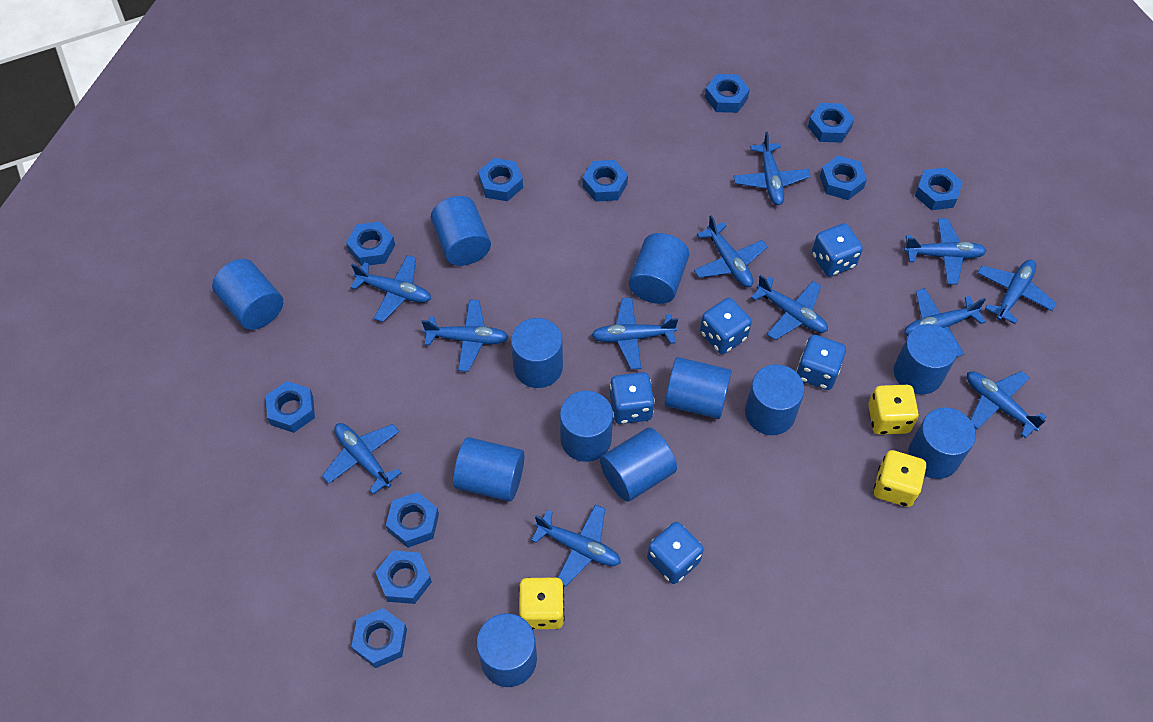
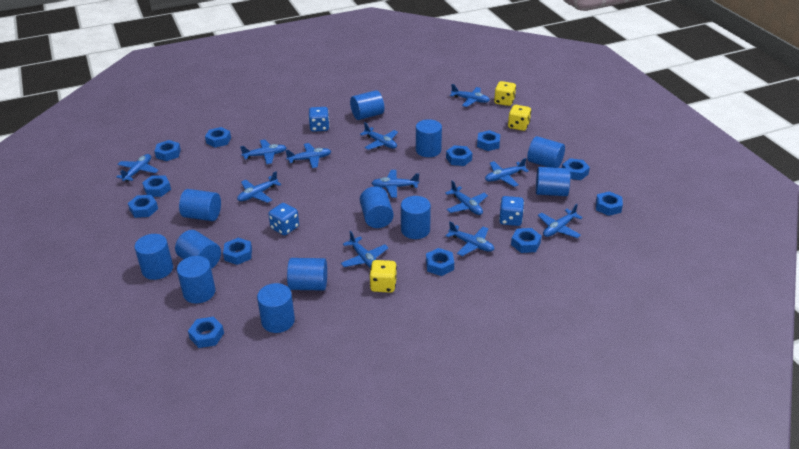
blue dice: [610,372,655,424] [647,522,704,584] [700,298,752,354] [796,335,846,390] [812,223,863,277] = 5 -> [268,203,299,235] [308,107,329,132] [499,196,524,226] = 3
blue nut: [266,381,315,433] [346,222,395,266] [351,608,407,668] [376,551,432,604] [386,492,439,548] [478,158,523,201] [582,160,628,202] [705,74,750,113] [808,103,855,143] [820,156,867,200] [915,167,963,210] = 11 -> [128,195,158,218] [142,175,171,197] [155,140,181,161] [188,317,224,348] [205,127,231,148] [223,238,252,265] [426,248,454,276] [446,145,472,166] [477,130,500,151] [511,228,542,253] [562,158,590,180] [596,191,623,216] = 12

